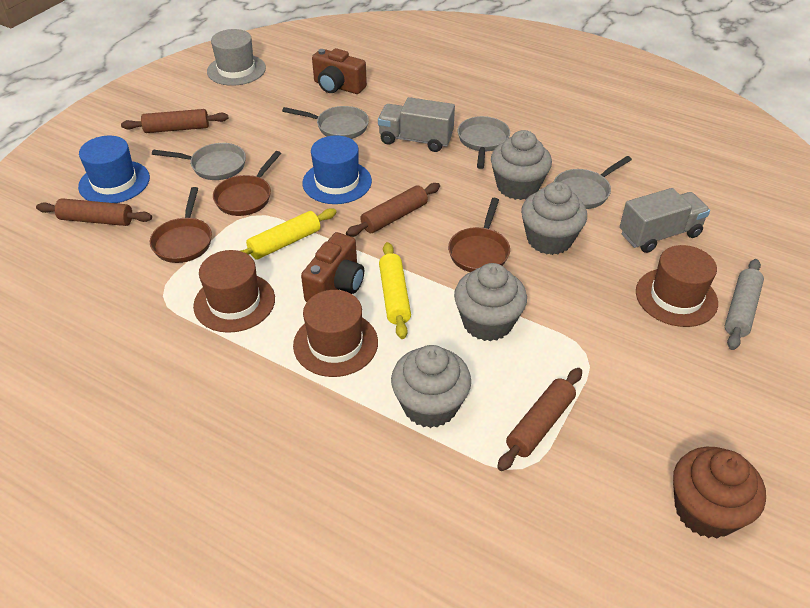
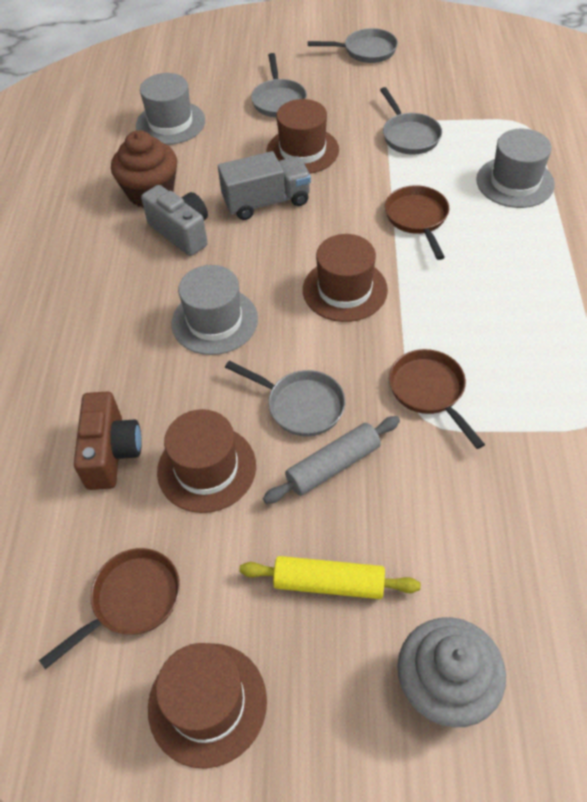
blue hat: [78,136,150,203] [303,135,372,204] = 2 -> none = 0
brown camera: [301,232,364,302] [312,48,367,94] = 2 -> [74,391,142,490] = 1
brown hat: [193,250,275,333] [293,290,378,377] [636,245,718,327] = 3 -> [148,643,267,769] [157,409,256,513] [267,99,339,174] [303,234,388,322] = 4
brown rolling pin: [36,198,152,226] [121,109,229,133] [346,183,440,237] [497,368,582,471] = 4 -> none = 0
grey camera: none = 0 -> [141,185,208,256] = 1
grey cupcake: [391,345,471,428] [454,263,527,341] [491,130,552,200] [521,182,587,255] = 4 -> [397,617,506,727] = 1
grey hat: [207,29,266,86] = 1 -> [136,73,205,145] [171,265,258,355] [476,129,555,208] = 3
grey truck: [378,97,455,152] [620,188,710,253] = 2 -> [218,151,311,220] = 1
yellow rolling pin: [241,208,337,259] [379,242,411,339] = 2 -> [239,556,421,599] = 1

